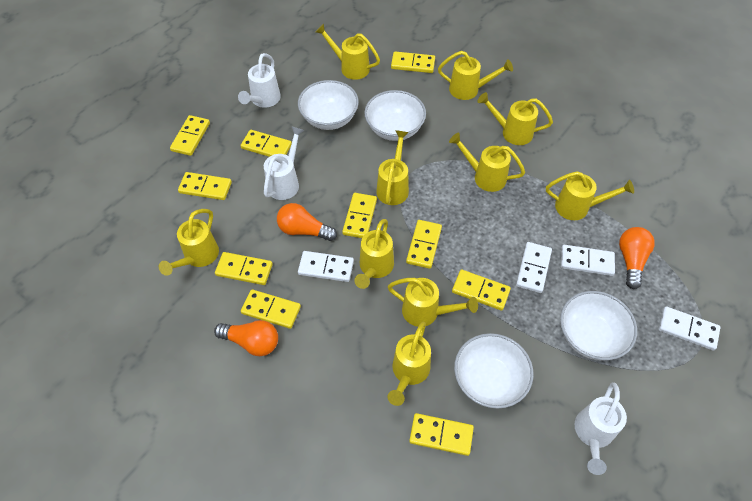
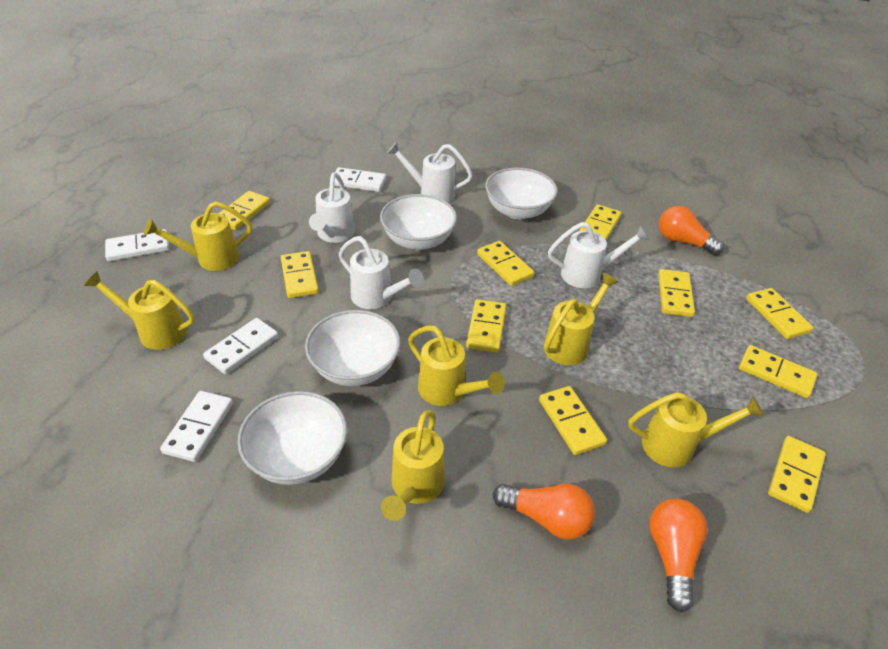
white watering can: [238,53,281,108] [264,126,304,200] [575,382,627,475] = 3 -> [309,172,355,243] [339,236,424,309] [387,142,473,203] [548,222,650,288] = 4
yellow watering can: [159,209,219,276] [315,23,380,80] [354,219,394,289] [376,130,409,205] [388,278,478,327] [388,322,431,406] [438,51,513,100] [449,133,525,192] [477,92,553,145] [546,171,634,220] = 10 -> [84,271,194,350] [144,202,252,271] [381,410,445,521] [408,325,505,406] [544,273,619,365] [628,392,764,468] = 6

